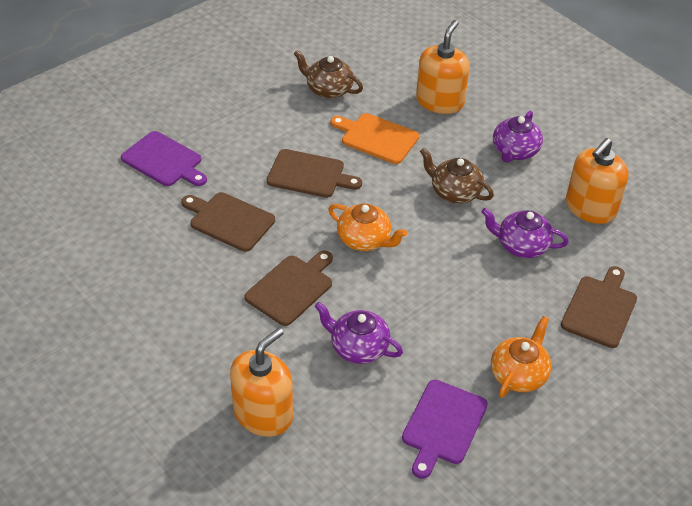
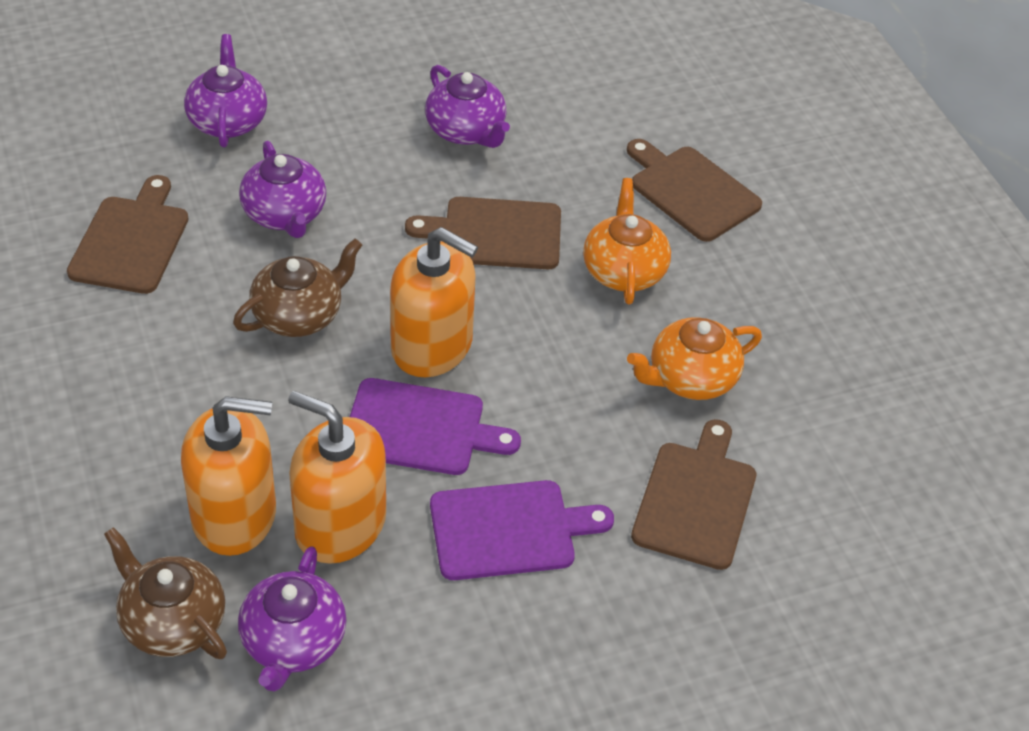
orange cutting board: [330,113,419,164] = 1 -> none = 0
purple teapot: [315,302,403,364] [481,208,569,258] [493,111,543,163] = 3 -> [184,34,267,147] [238,546,346,692] [239,141,326,238] [425,65,510,148] = 4

